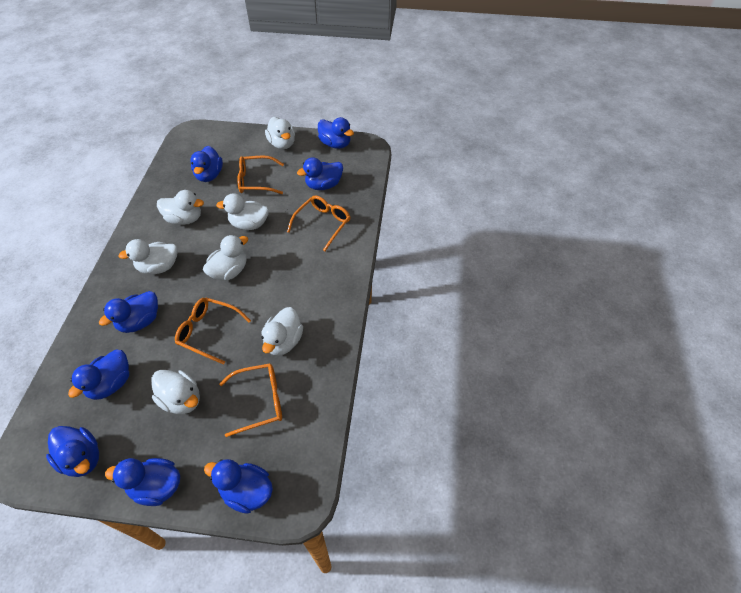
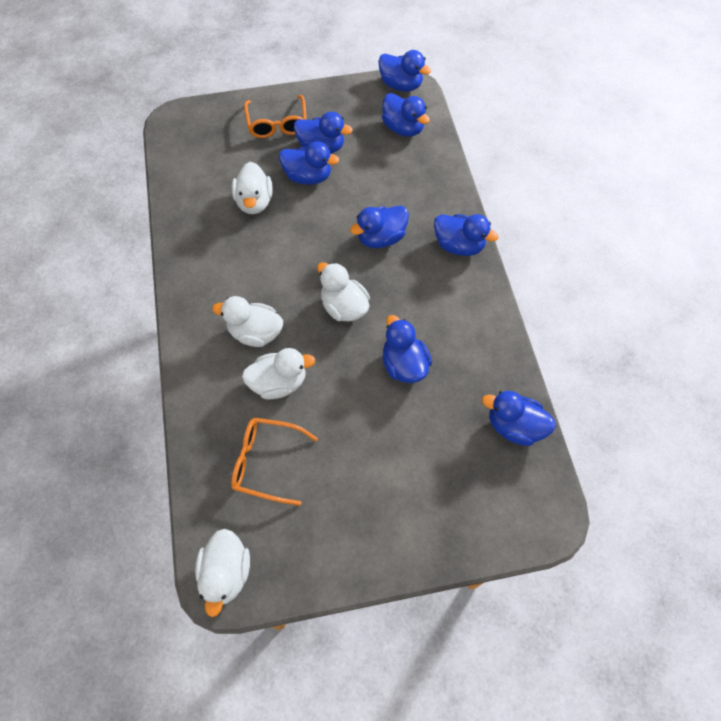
orange glasses: [175,298,251,364] [219,363,282,437] [237,155,284,194] [287,196,350,251] = 4 -> [231,417,318,506] [244,95,307,138] = 2
white duck: [118,239,178,274] [151,370,200,414] [157,190,204,225] [203,235,248,281] [216,193,269,230] [261,307,303,356] [265,117,295,149] = 7 -> [195,529,250,617] [212,296,283,347] [232,162,273,214] [242,348,315,399] [317,262,370,321] = 5

